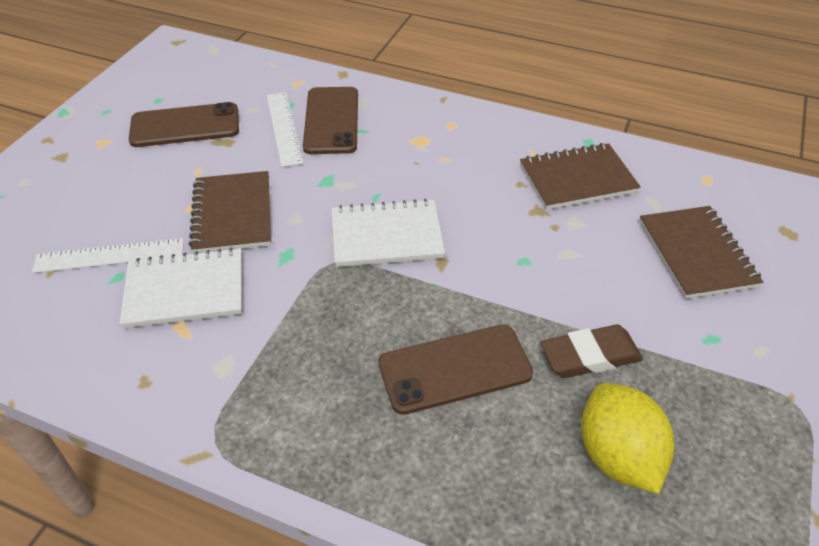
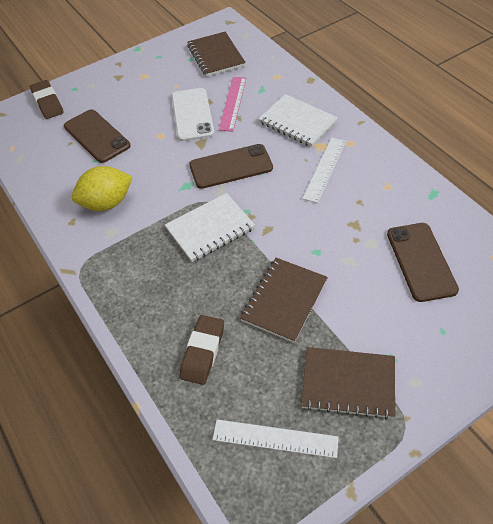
brown eraser: [541,325,643,378] = 1 -> [30,80,64,119] [180,315,224,385] = 2
pink ruler: none = 0 -> [219,77,246,132] = 1
white phone: none = 0 -> [172,88,214,141] = 1

